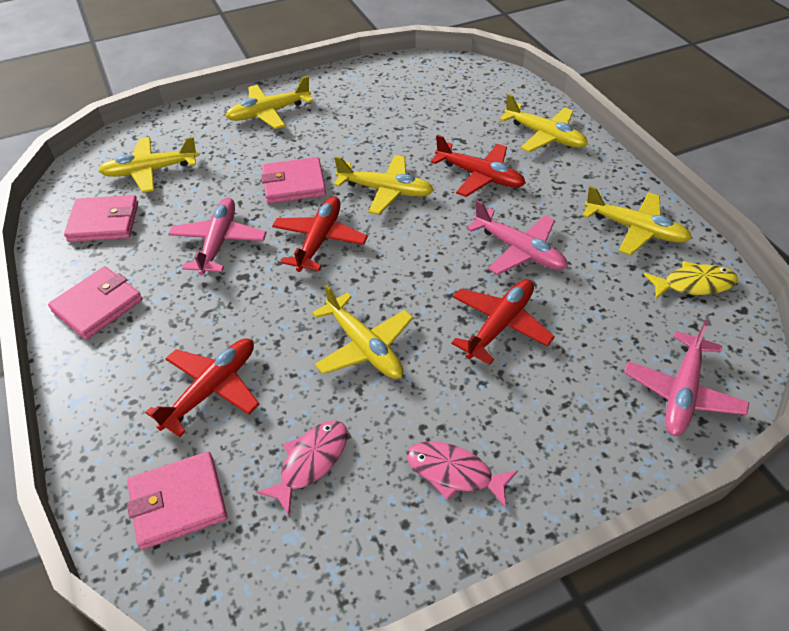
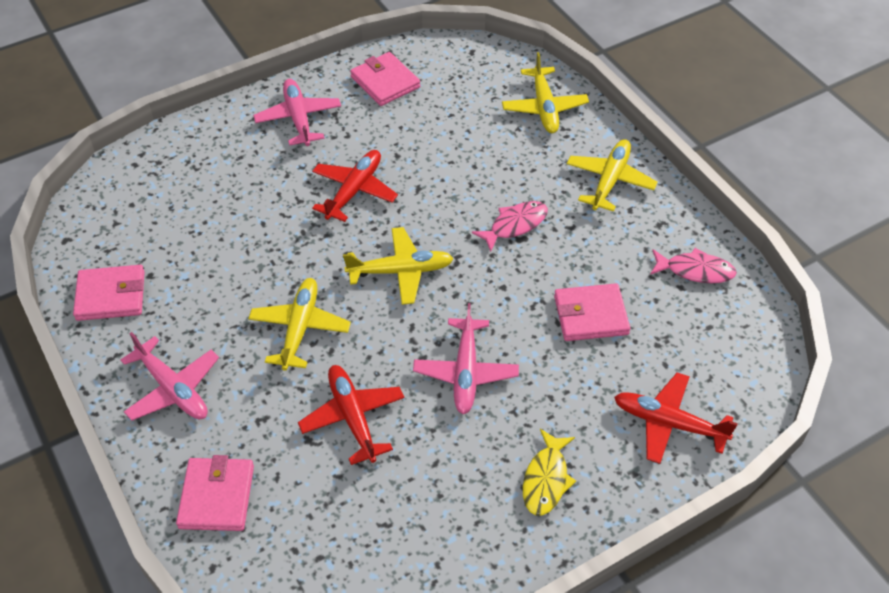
red plane: [145,339,259,437] [272,196,368,272] [431,135,526,197] [451,279,555,365] = 4 -> [298,365,404,465] [312,150,398,222] [614,372,738,464] = 3
yellow plane: [98,137,199,193] [225,76,313,129] [312,284,413,379] [334,155,434,215] [499,94,588,152] [582,186,692,255] = 6 -> [248,278,351,371] [343,227,454,305] [502,52,589,133] [567,139,658,212] = 4

